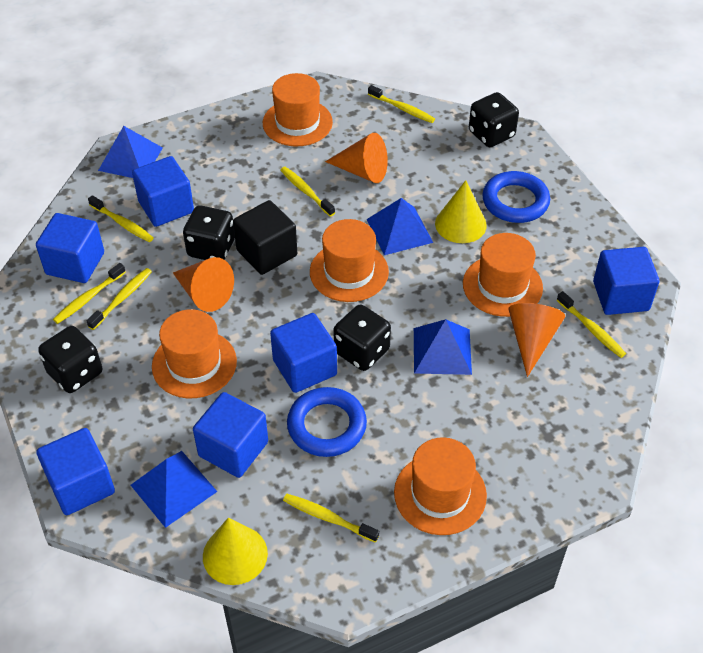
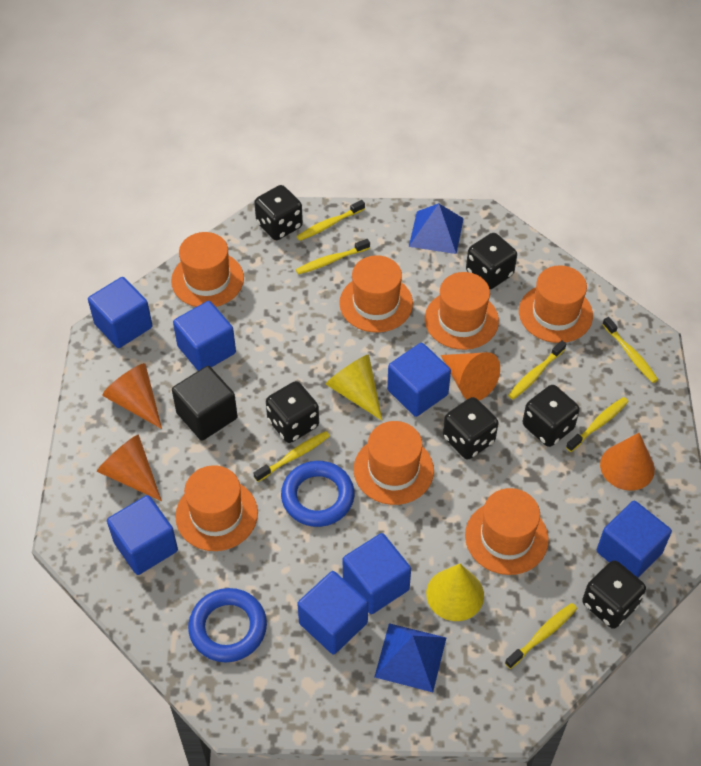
black dice: [38,326,102,393] [183,205,235,260] [333,305,391,371] [469,92,519,147] = 4 -> [254,185,303,240] [266,381,319,443] [443,397,498,459] [466,233,517,289] [523,385,580,447] [582,560,646,629] = 6
blue cube: [36,213,104,283] [36,428,115,515] [132,156,194,227] [193,392,268,478] [270,313,337,393] [593,247,660,315] = 6 -> [88,277,152,348] [107,495,178,575] [173,301,236,371] [297,571,368,654] [343,533,411,614] [387,343,451,417] [597,501,672,578] = 7
blue pyramid: [98,126,163,178] [131,451,217,528] [367,198,433,255] [414,319,472,375] = 4 -> [374,623,446,692] [409,203,464,254] = 2
orange cone: [173,257,234,312] [325,133,388,183] [508,303,565,377] = 3 -> [97,435,162,501] [102,363,162,429] [441,352,500,400] [600,433,655,491] = 4
orange hat: [152,309,237,398] [263,73,333,146] [310,219,389,302] [394,437,487,535] [463,233,543,317] = 5 -> [171,232,244,307] [175,465,258,551] [339,255,413,333] [354,421,434,505] [425,272,499,350] [465,488,549,575] [519,265,593,343] = 7

